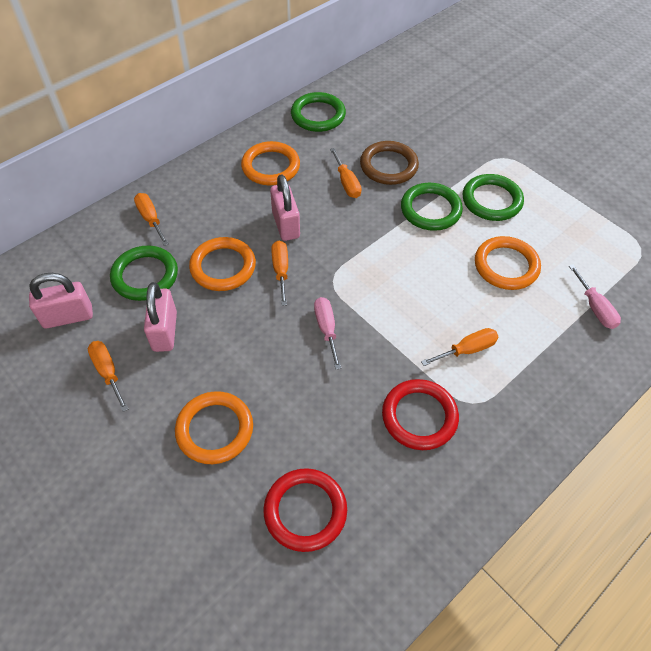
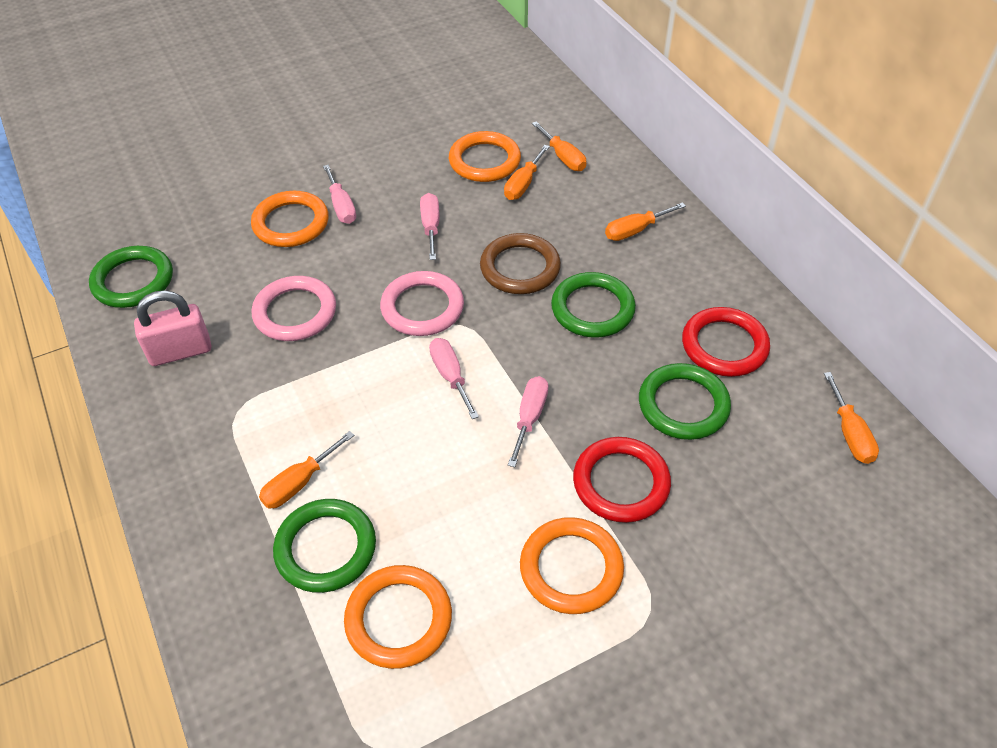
pink padlock: [29,273,93,329] [144,282,177,352] [270,174,300,241] = 3 -> [134,290,211,366] = 1
pink ring: none = 0 -> [252,276,336,341] [380,271,464,336] = 2
pink screwdriver: [314,297,341,370] [569,265,621,329] = 2 -> [323,165,356,224] [420,193,439,260] [429,338,479,419] [508,376,548,467] = 4

